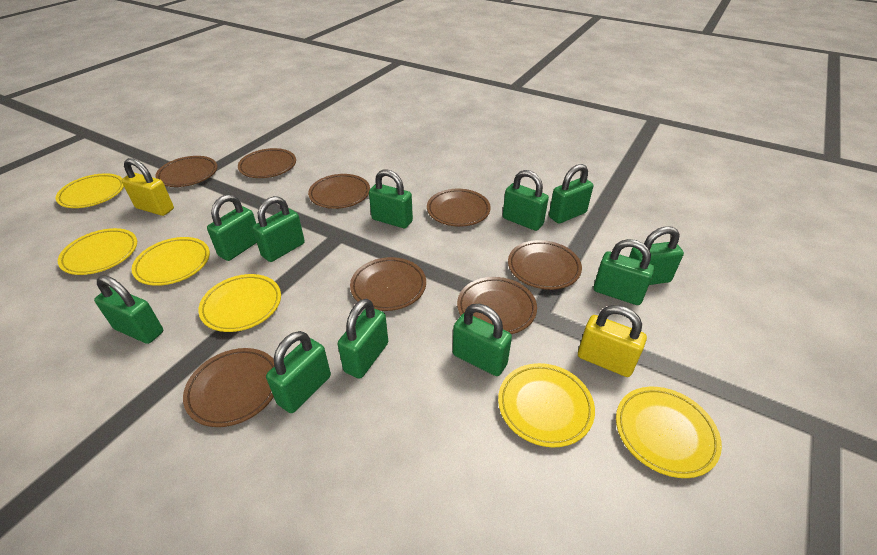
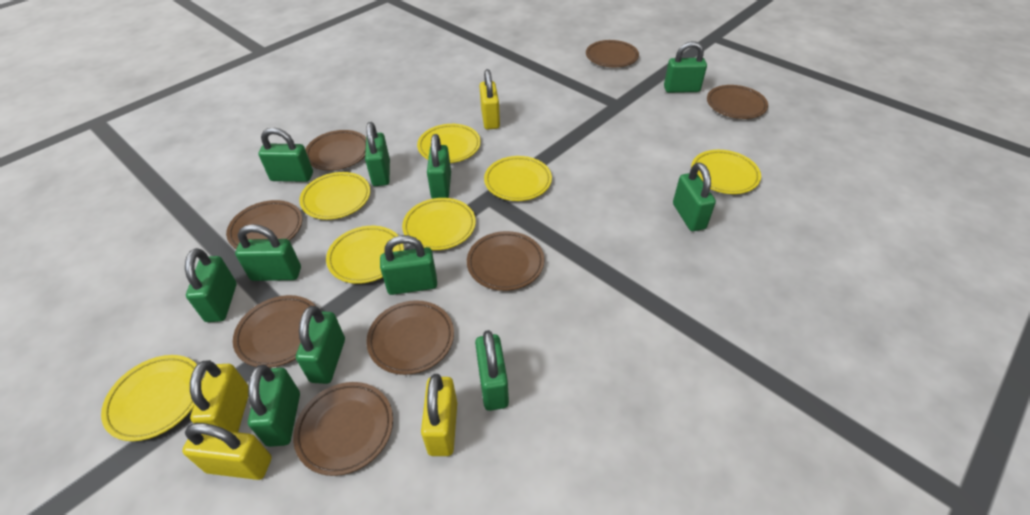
yellow padlock: [121,158,174,216] [578,305,647,377] = 2 -> [182,423,272,480] [190,360,248,432] [421,374,457,456] [479,69,500,129] = 4
yellow plate: [56,173,124,208] [58,228,137,275] [132,237,210,286] [198,274,281,332] [498,363,595,447] [616,387,722,478] = 6 -> [101,355,203,441] [299,172,370,220] [326,226,404,284] [402,198,476,250] [417,124,481,163] [484,156,552,201] [691,150,761,194] = 7

